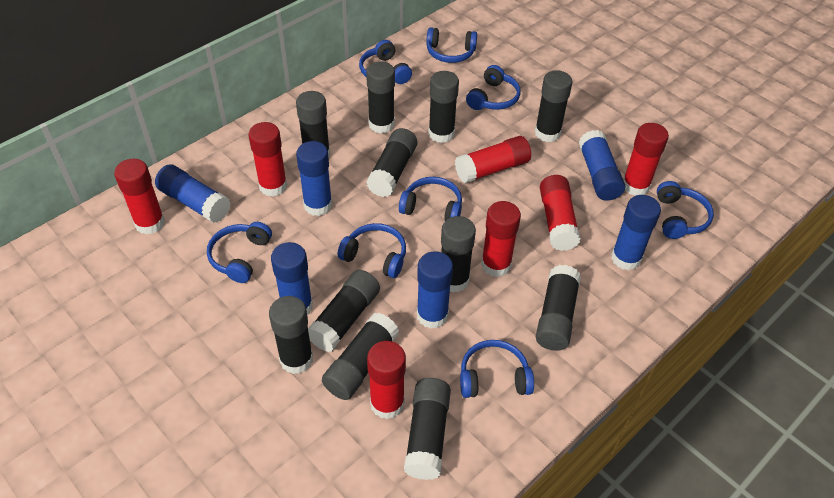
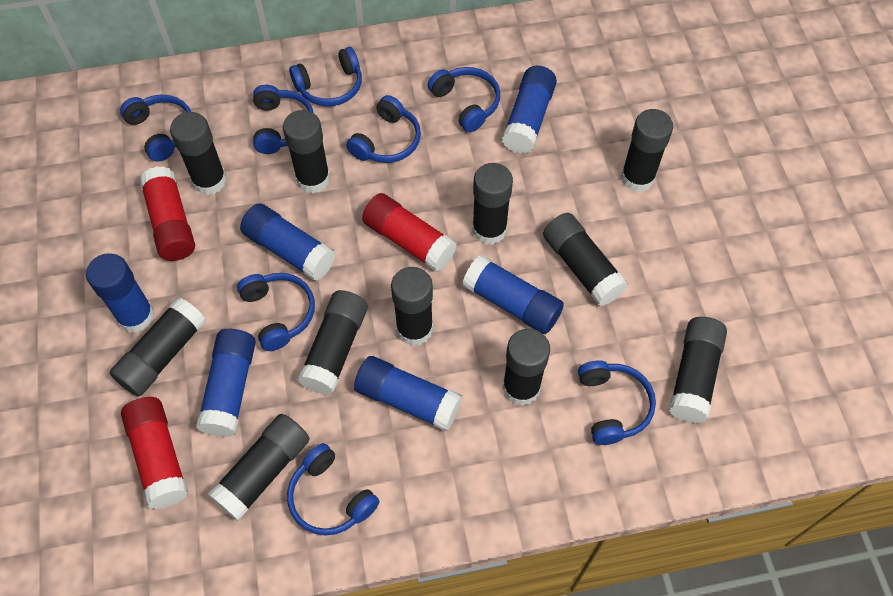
red glue stick: [114,159,165,235] [249,122,287,197] [367,341,406,419] [455,136,531,184] [481,201,521,277] [540,175,581,251] [623,123,669,196] = 7 -> [121,397,188,509] [139,166,195,261] [362,193,457,272] = 3

